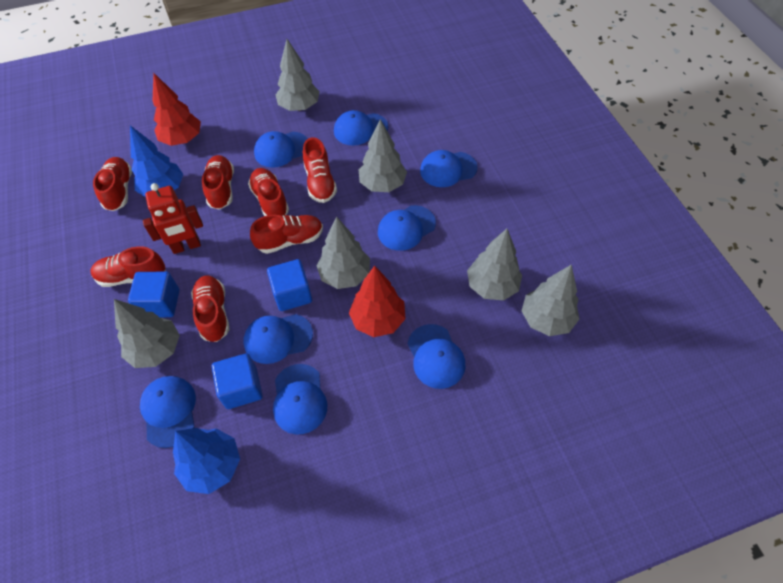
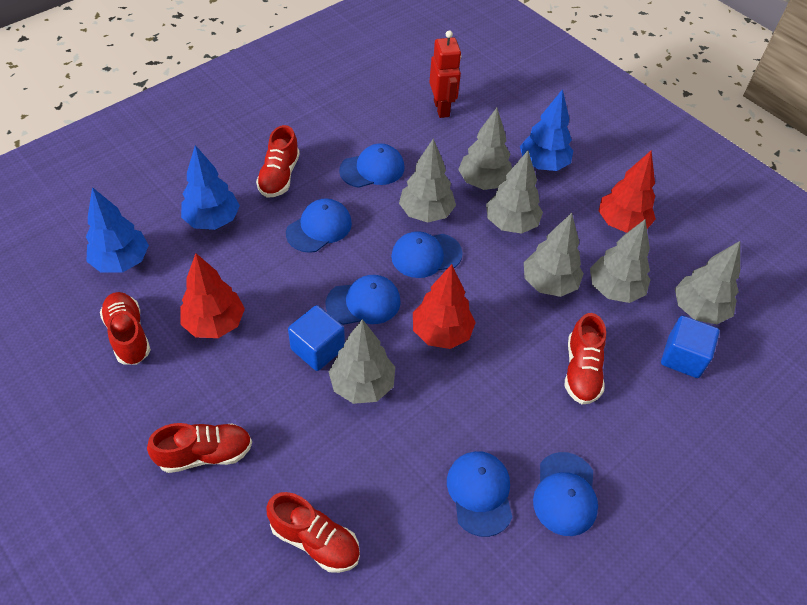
blue cap: [140,376,196,448] [244,314,313,364] [254,131,308,168] [273,364,327,435] [334,110,388,146] [378,205,436,251] [407,324,465,389] [420,150,478,187] = 8 -> [286,198,352,253] [326,275,401,325] [339,143,404,188] [391,231,463,278] [447,451,512,537] [533,452,598,536] = 6
blue cube: [128,272,180,317] [212,353,263,409] [267,259,312,311] = 3 -> [288,305,345,371] [661,316,720,378] = 2
blue tree: [130,125,183,197] [173,428,240,494] = 2 -> [86,187,149,273] [181,145,240,230] [520,89,573,171] = 3
grey tree: [114,299,180,368] [276,39,320,111] [316,216,370,289] [359,119,407,192] [467,229,522,301] [521,264,579,336] = 6 -> [329,319,395,404] [399,138,456,223] [458,108,512,190] [486,151,543,234] [524,213,584,297] [590,219,651,303] [675,241,740,324] = 7
red shoe: [90,246,166,287] [93,157,132,211] [191,275,229,342] [202,155,234,210] [248,168,289,216] [250,215,323,254] [303,137,337,203] = 7 -> [100,292,151,365] [147,423,252,473] [256,125,300,198] [266,492,360,573] [564,313,606,405] = 5
red tree: [152,73,201,146] [349,266,405,337] = 2 -> [180,253,245,338] [413,264,476,349] [598,151,656,233] = 3

